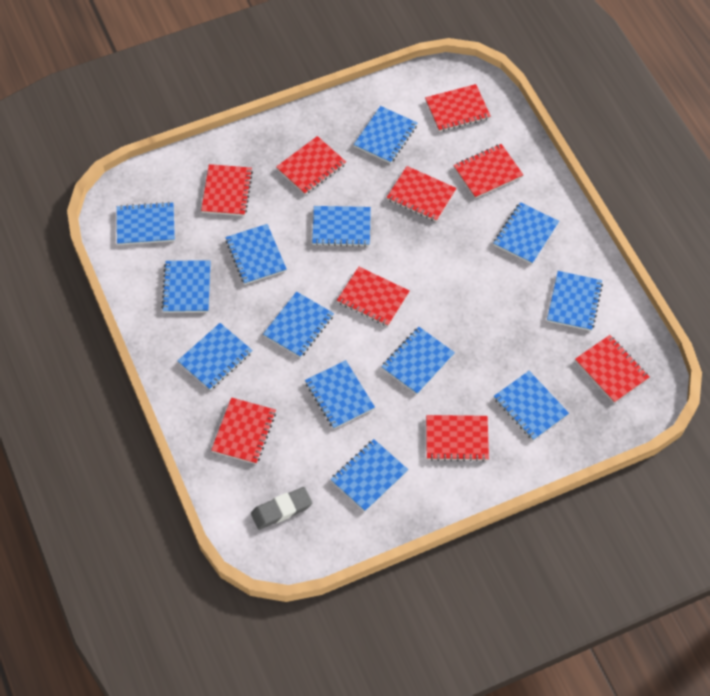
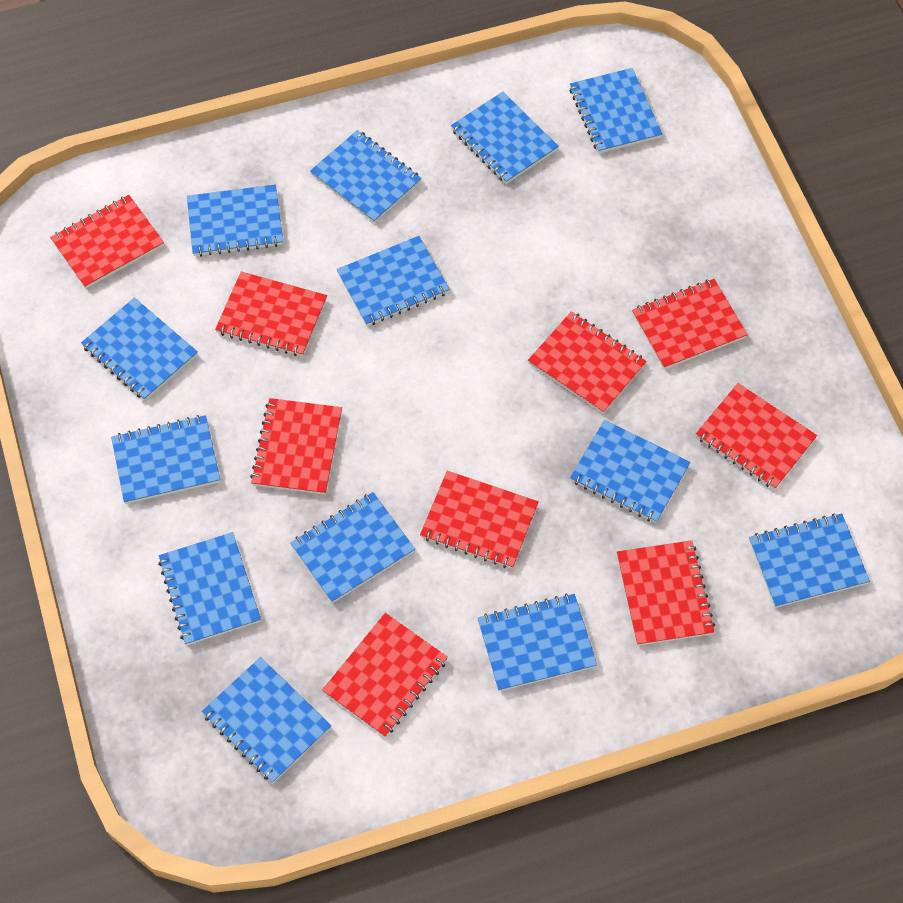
grey eraser: [251,487,312,530] = 1 -> none = 0

